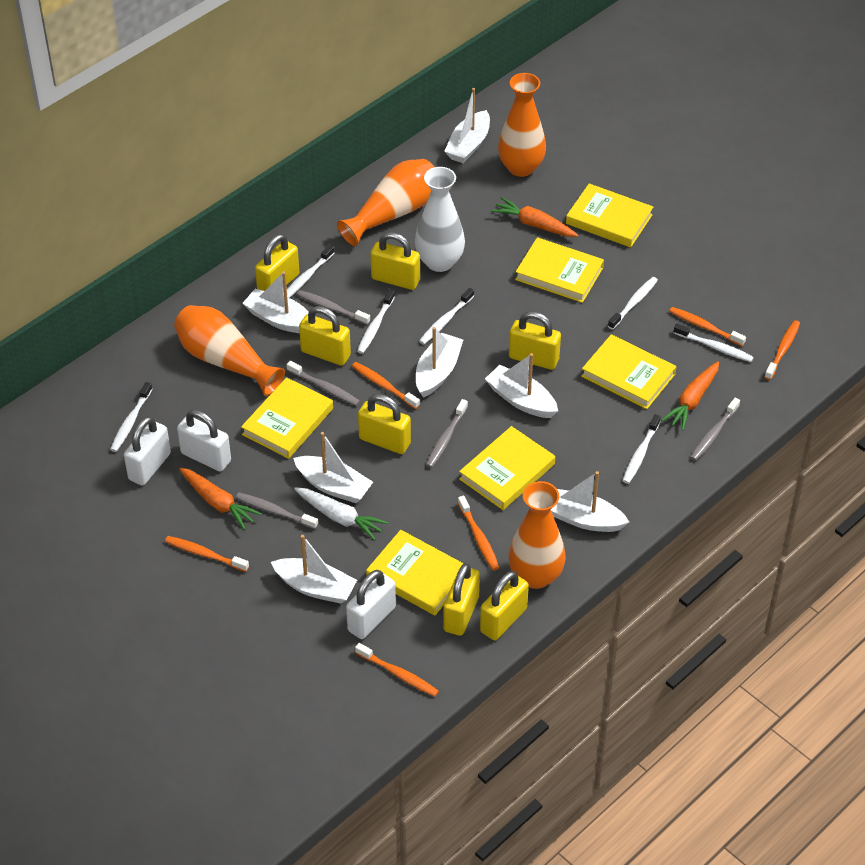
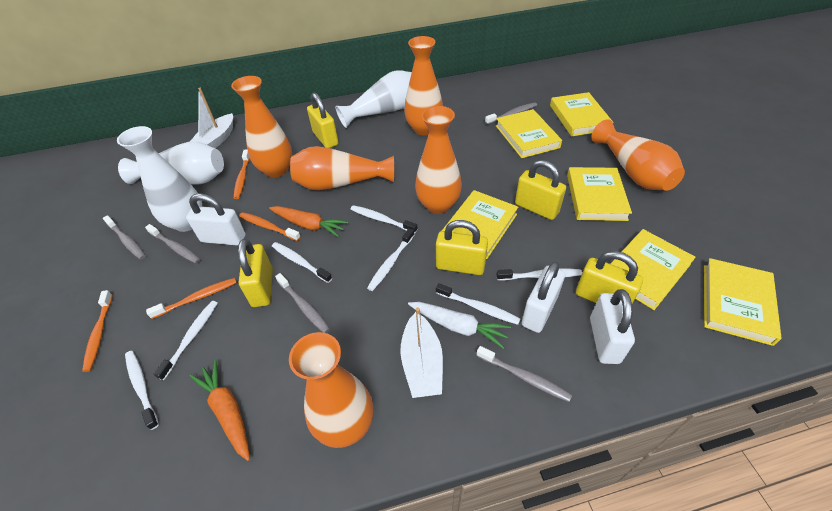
orange carrot: [179,468,262,530] [491,197,578,237] [661,361,719,431] = 3 -> [189,360,250,461] [269,206,349,237] = 2
orange toothbrush: [165,536,249,572] [352,362,420,409] [355,643,439,697] [458,496,499,571] [669,307,746,346] [765,320,800,380] = 6 -> [82,290,113,372] [146,278,237,319] [234,149,250,199] [239,212,301,241] = 4
orange vase: [174,305,285,396] [337,159,434,246] [498,73,546,177] [508,481,566,589] = 4 -> [231,76,292,178] [289,332,373,448] [290,146,394,191] [404,36,443,135] [415,106,462,214] [592,119,685,191] = 6
white boat: [242,271,309,333] [271,535,357,604] [293,432,373,503] [416,327,463,398] [444,88,490,163] [485,353,558,418] [551,471,629,532] = 7 -> [190,88,233,148] [400,307,443,398] = 2
white vase: [415,167,465,272] = 1 -> [117,126,202,232] [118,142,224,185] [335,70,412,128] = 3
yellow padlock: [255,234,299,291] [299,306,351,366] [358,394,411,454] [370,232,420,290] [443,563,480,636] [480,571,529,640] [509,311,561,370] = 7 -> [238,239,273,307] [307,92,339,148] [436,220,488,275] [515,160,566,220] [576,251,643,303] = 5

